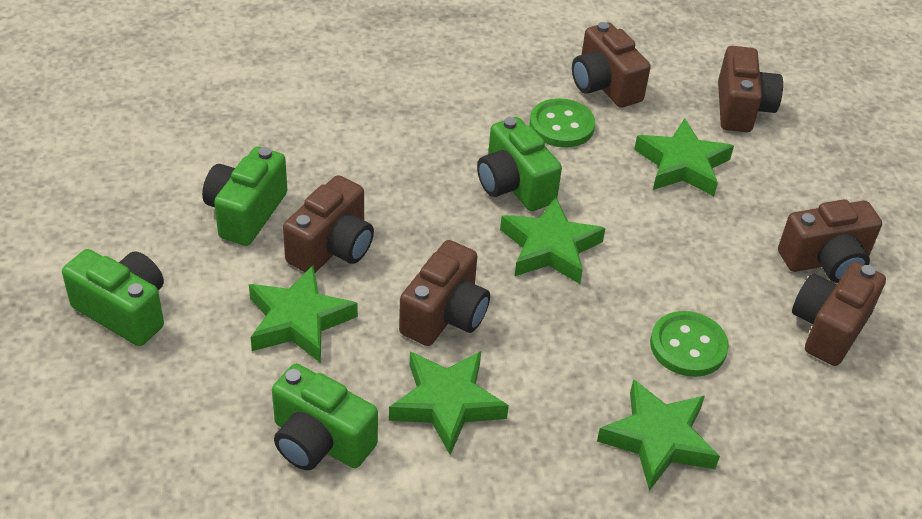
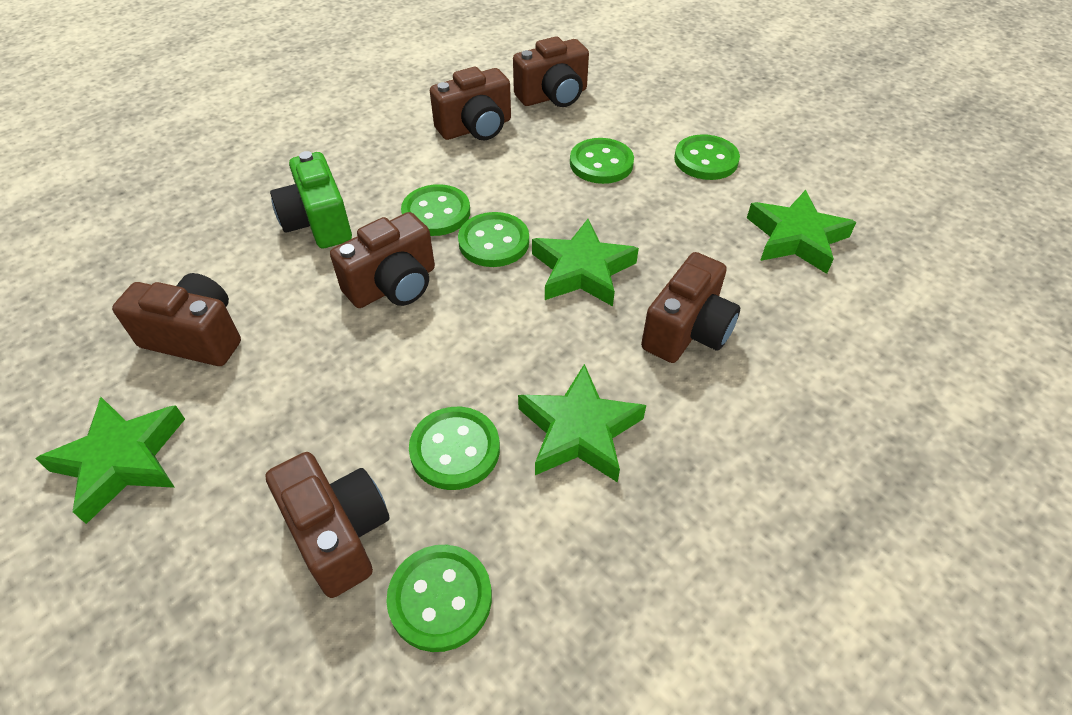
green button: [529,98,595,148] [650,311,729,377] = 2 -> [386,545,492,652] [401,184,470,236] [409,407,500,490] [458,212,529,267] [570,138,634,184] [674,134,740,180] = 6
green camera: [62,249,164,346] [202,146,287,246] [272,364,378,470] [477,117,562,211] = 4 -> [270,151,352,249] = 1
green star: [249,265,358,363] [389,351,509,455] [500,197,605,284] [597,379,720,491] [634,118,734,196] = 5 -> [35,397,185,524] [518,364,646,483] [532,219,639,306] [747,190,856,274] = 4

